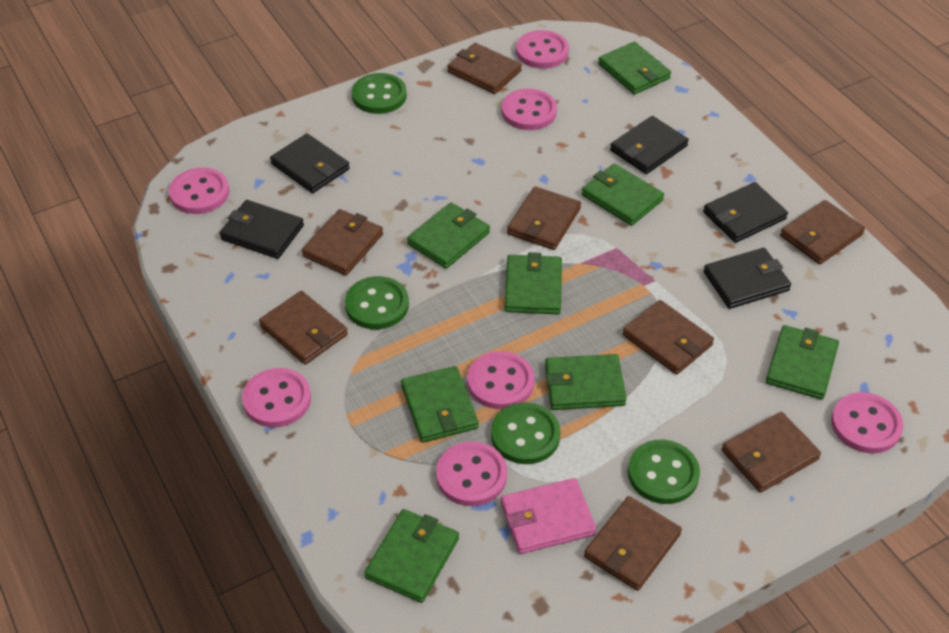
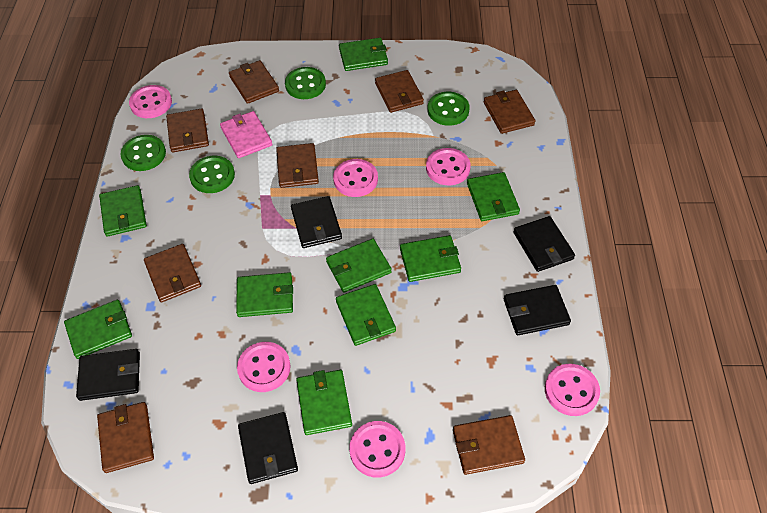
green wallet: [364,509,459,603] [401,366,479,443] [407,202,490,269] [505,252,562,314] [545,354,626,410] [582,163,664,226] [598,42,671,95] [766,325,839,400] = 8 -> [64,300,132,359] [99,185,147,237] [236,272,293,317] [296,370,352,435] [326,239,392,293] [336,284,396,346] [339,38,388,71] [400,235,461,282] [467,172,520,221] = 9
pink button: [169,168,229,214] [242,368,311,427] [436,441,507,506] [467,351,534,409] [502,88,557,130] [516,30,569,69] [831,392,903,453] = 7 -> [129,85,172,118] [237,342,291,392] [333,159,378,197] [349,421,405,478] [426,148,471,185] [545,364,600,416] = 6

